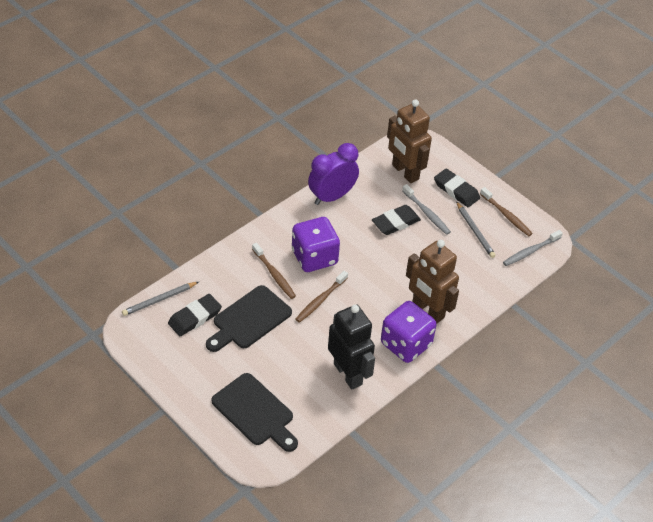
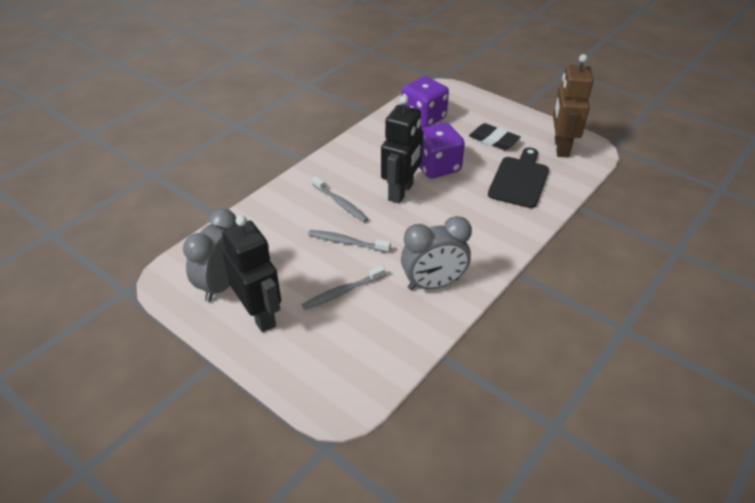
black cutting board: [206,285,292,352] [212,373,298,452] = 2 -> [488,147,549,208] = 1
black eraser: [168,294,222,336] [372,205,421,235] [434,168,480,207] = 3 -> [469,123,521,150] = 1
black robot: [328,305,375,390] = 1 -> [222,215,281,332] [381,96,424,204] = 2
brown robot: [387,99,432,183] [406,240,459,324] = 2 -> [553,54,594,157] = 1
brown toothbrush: [252,243,296,299] [295,271,348,323] [480,187,533,236] = 3 -> none = 0
grey clock: none = 0 -> [183,208,237,302] [401,216,472,290] = 2
grey pencil: [122,282,198,316] [456,201,496,258] = 2 -> none = 0
grey toothbrush: [402,184,451,235] [503,230,563,266] = 2 -> [302,265,385,310] [308,230,391,253] [312,176,369,222] = 3
purple clock: [308,143,359,205] = 1 -> none = 0

